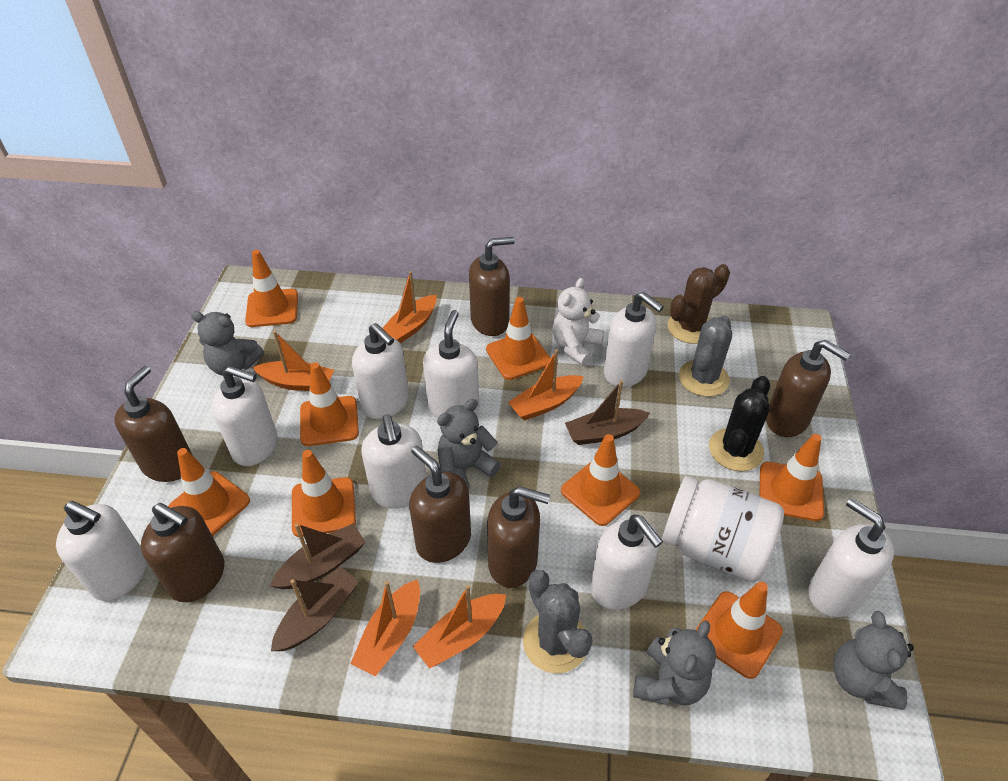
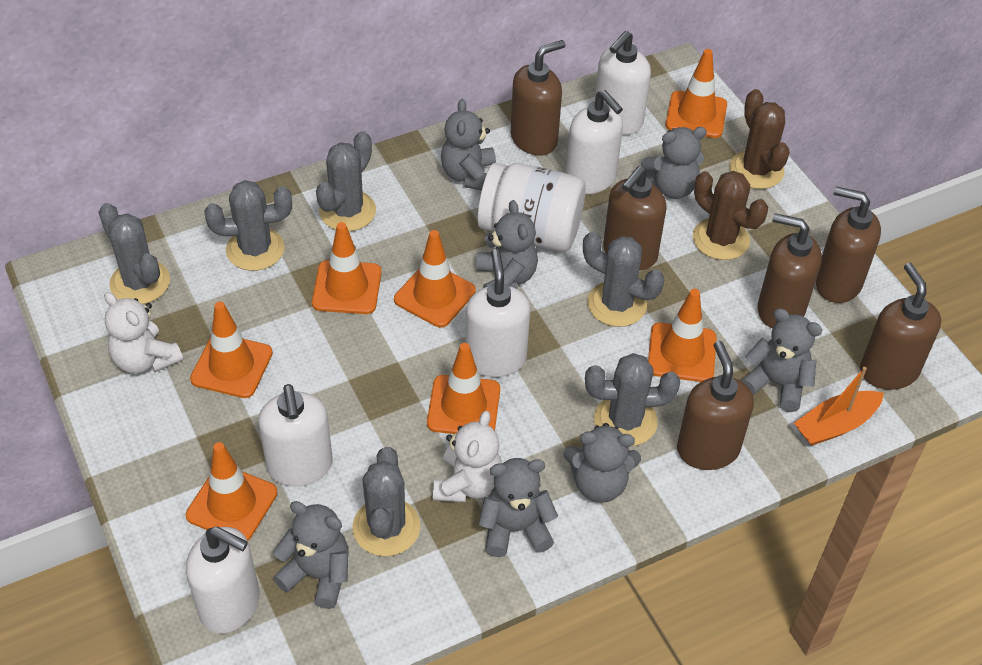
black cactus: [709,376,770,471] = 1 -> none = 0
brown boat: [270,524,366,589] [271,567,359,651] [565,380,650,445] = 3 -> none = 0
brown cactus: [667,264,730,344] = 1 -> [693,171,768,260] [730,89,790,189] = 2
grey cactus: [523,570,593,674] [679,315,732,397] = 2 -> [98,203,170,304] [204,180,292,271] [316,131,376,231] [353,447,420,556] [583,232,664,327] [585,353,680,446] = 6
grey teddy bear: [191,311,264,376] [437,399,501,489] [633,620,716,705] [833,611,914,710] = 4 -> [273,501,349,609] [441,99,496,191] [476,200,538,289] [479,458,558,557] [564,423,641,503] [641,127,707,199] [742,308,822,412] = 7
orange boat: [252,330,334,391] [350,579,420,676] [382,271,437,343] [413,585,506,669] [508,349,584,421] = 5 -> [794,367,884,446] = 1
orange traffic cone: [168,448,250,536] [245,250,298,327] [292,450,356,537] [300,362,359,446] [486,297,551,380] [561,434,640,526] [696,581,783,679] [760,434,824,521] = 8 -> [186,442,278,541] [190,302,273,398] [312,222,381,314] [394,230,476,327] [427,343,500,434] [648,289,716,382] [665,49,727,138] = 7
white soap dispenser: [56,501,147,601] [212,366,277,466] [352,323,409,419] [361,415,426,509] [423,310,479,418] [591,514,663,610] [604,292,664,387] [808,498,894,617] = 8 -> [186,527,260,634] [258,384,333,487] [466,249,530,377] [566,90,623,194] [595,31,651,135] = 5
white teddy bear: [552,278,604,366] = 1 -> [104,292,183,374] [433,411,502,502] = 2

